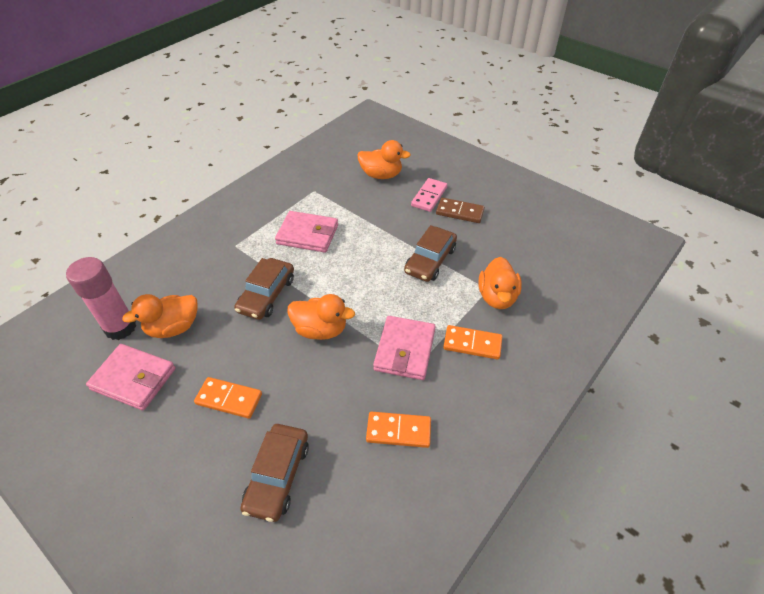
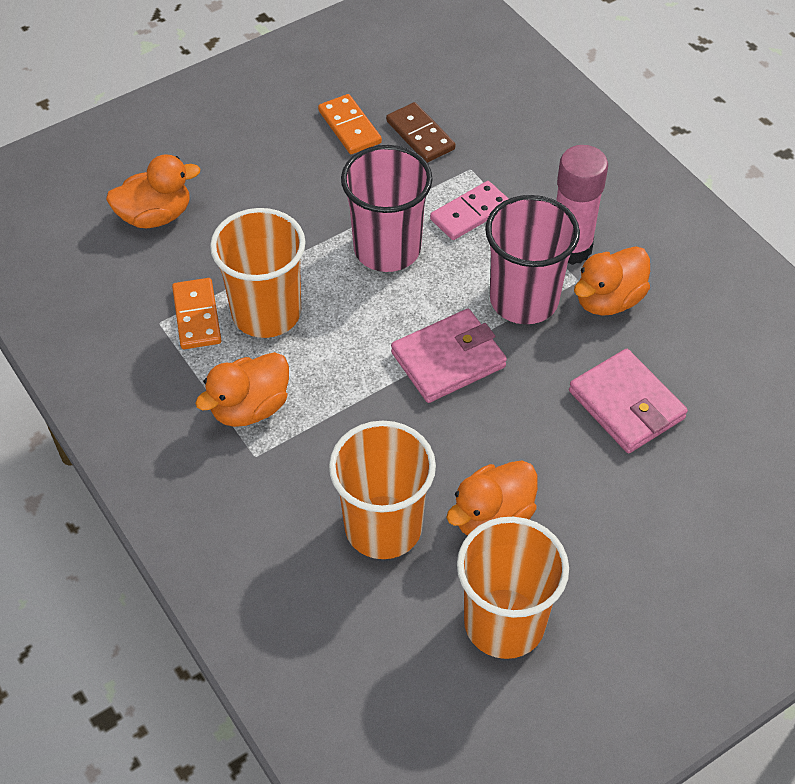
brown car: [234,258,294,320] [240,424,309,522] [404,225,457,282] = 3 -> none = 0
orange cup: none = 0 -> [210,208,305,338] [329,421,436,559] [457,517,569,659] = 3
orange domino: [194,377,262,419] [366,411,431,448] [443,325,502,360] = 3 -> [172,278,222,349] [318,94,382,154] = 2
pink cup: none = 0 -> [341,145,433,272] [485,195,580,324] = 2
pink wallet: [86,344,176,411] [275,211,338,253] [373,316,436,380] = 3 -> [391,309,507,403] [569,349,688,453] = 2

